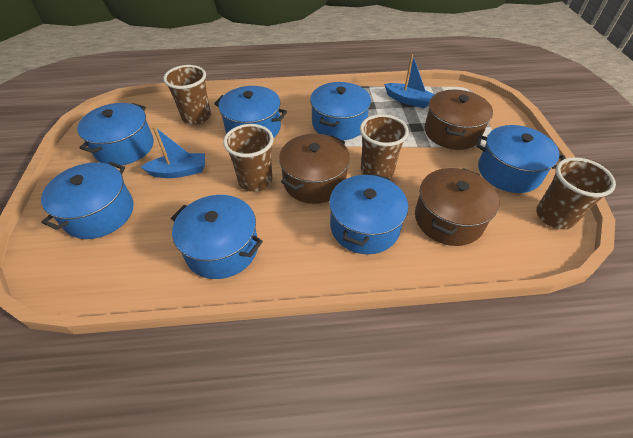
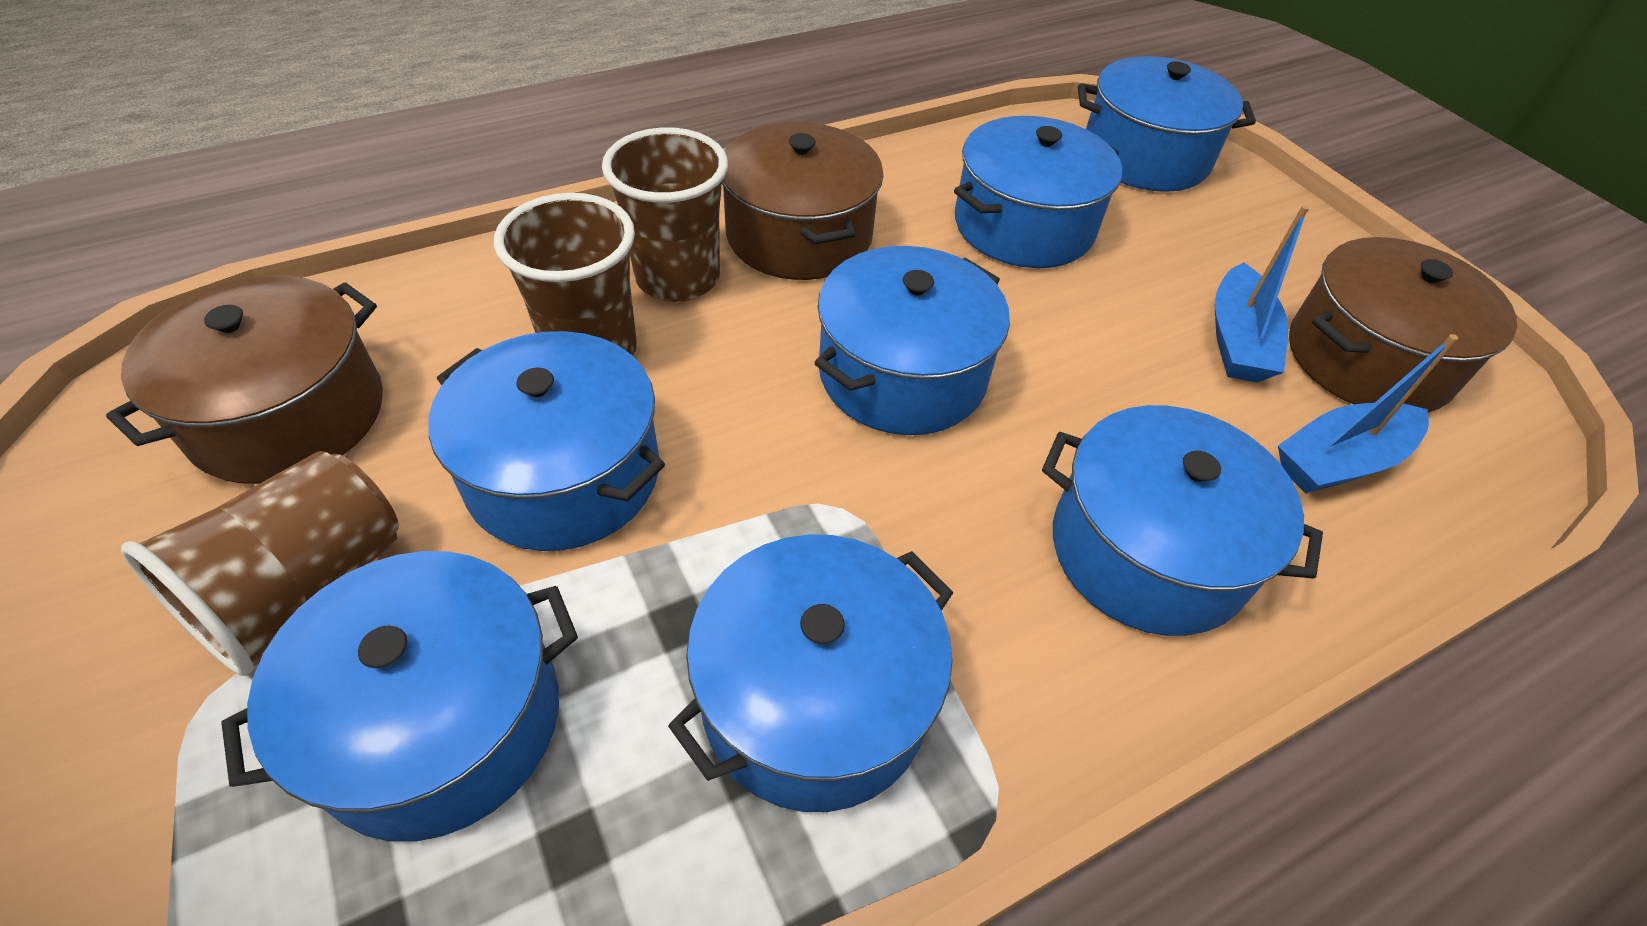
brown cup: [163,65,211,125] [223,124,274,192] [360,114,409,178] [536,157,616,230] = 4 -> [121,451,399,676] [494,193,637,356] [602,127,728,302] = 3

